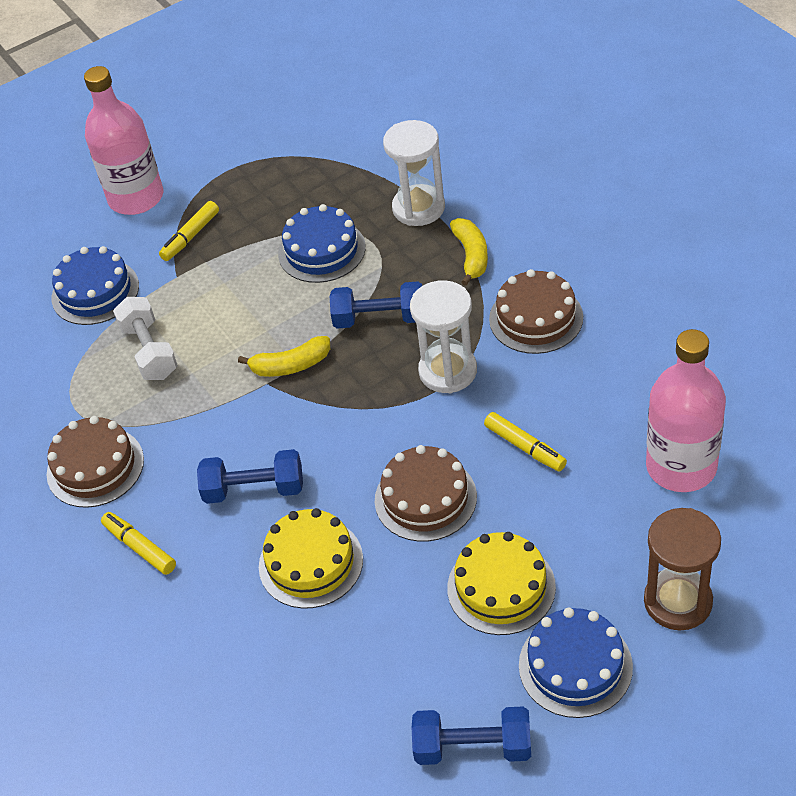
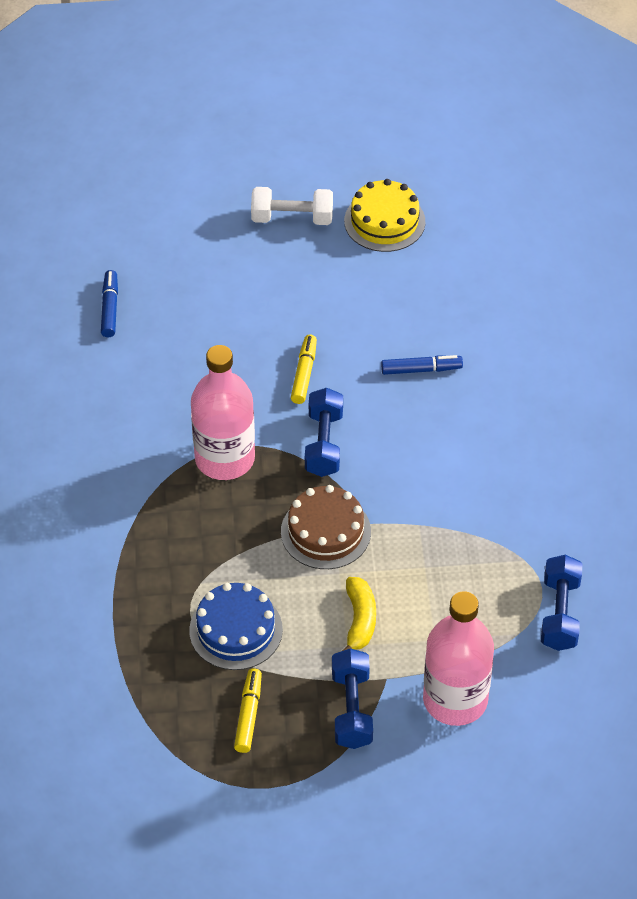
blue cake: [52,246,139,325] [278,204,366,283] [519,607,633,718] = 3 -> [189,583,283,670] = 1
blue marker: none = 0 -> [101,270,118,337] [381,355,463,375] = 2
brown cake: [47,416,144,508] [375,445,477,542] [489,269,583,354] = 3 -> [281,485,371,569] = 1
brown hourglass: [644,508,721,630] = 1 -> none = 0
white hourglass: [383,120,445,226] [410,280,477,393] = 2 -> none = 0
yellow banana: [238,336,330,377] [450,218,488,286] = 2 -> [342,577,376,651] = 1
yellow cake: [259,508,363,609] [447,532,556,635] = 2 -> [344,179,425,252] = 1
yellow marker: [101,512,176,575] [159,201,219,261] [484,412,567,472] = 3 -> [234,669,262,753] [291,335,317,404] = 2

